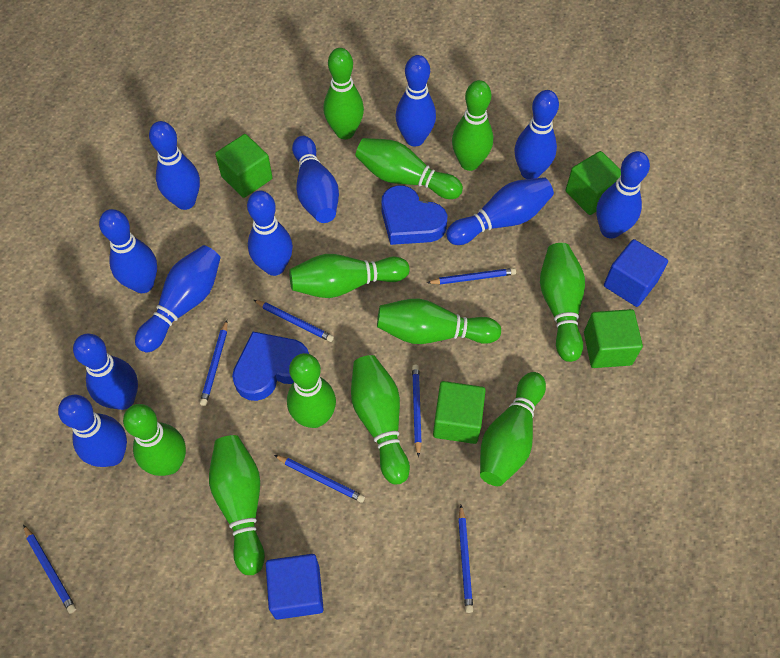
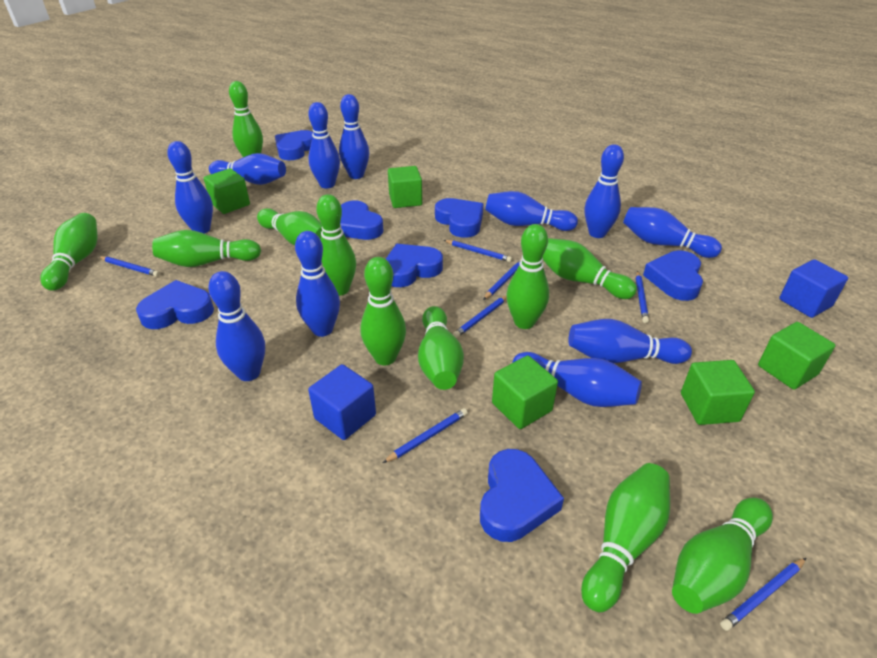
blue heart: [232,332,309,401] [382,185,447,245] = 2 -> [136,280,214,329] [275,130,314,160] [340,200,383,240] [386,244,443,287] [435,198,484,238] [480,449,564,542] [643,251,703,301] = 7
green cube: [215,134,273,198] [433,381,486,444] [566,151,621,215] [584,309,643,368] = 4 -> [204,168,250,214] [388,166,422,208] [492,355,558,429] [681,360,755,425] [758,322,835,390] = 5

